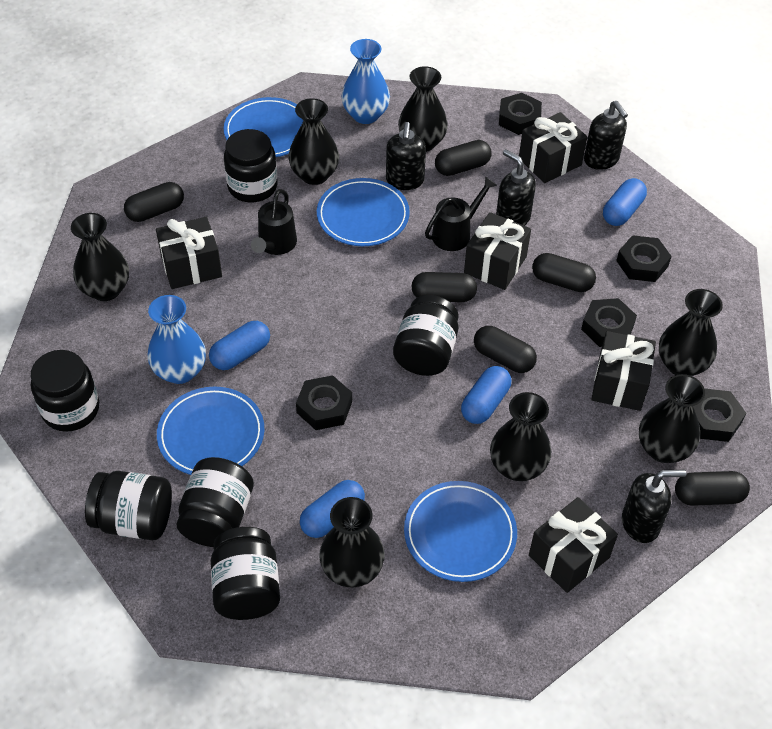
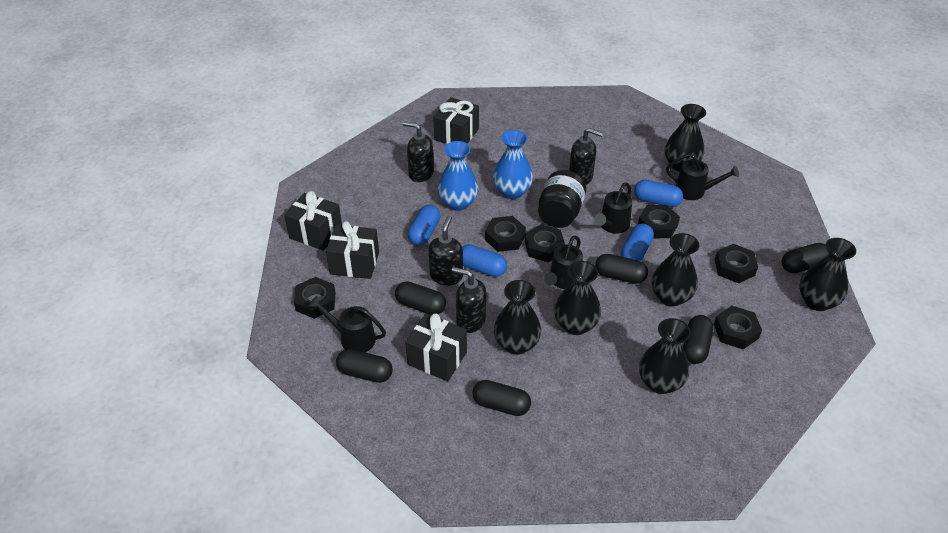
black gift: [156,217,222,289] [464,212,531,290] [519,112,587,183] [529,497,618,593] [591,331,656,411] = 5 -> [284,191,342,251] [326,221,379,279] [405,313,467,382] [433,97,479,144] = 4
black jar: [31,350,99,432] [85,471,172,540] [176,457,254,547] [211,527,280,620] [224,129,277,202] [393,295,459,376] = 6 -> [538,170,586,228] = 1
black nut: [296,375,352,430] [499,93,542,135] [581,298,637,347] [616,235,672,282] [693,388,746,442] = 5 -> [294,277,335,319] [485,216,526,252] [525,224,565,263] [638,205,680,238] [714,306,762,349] [715,244,758,283] = 6
black vase: [71,213,129,301] [288,98,339,185] [319,497,385,587] [398,66,448,152] [490,392,551,481] [639,374,705,463] [659,289,723,376] = 7 -> [494,280,541,355] [554,261,601,335] [639,318,691,394] [652,233,699,307] [665,104,706,172] [799,238,856,311] = 6
black watering can: [251,189,297,255] [425,176,497,251] = 2 -> [308,296,386,352] [544,235,583,289] [594,183,632,234] [666,153,739,200] = 4
blue plate: [157,387,265,475] [224,97,304,157] [317,178,410,246] [404,481,517,582] = 4 -> none = 0

